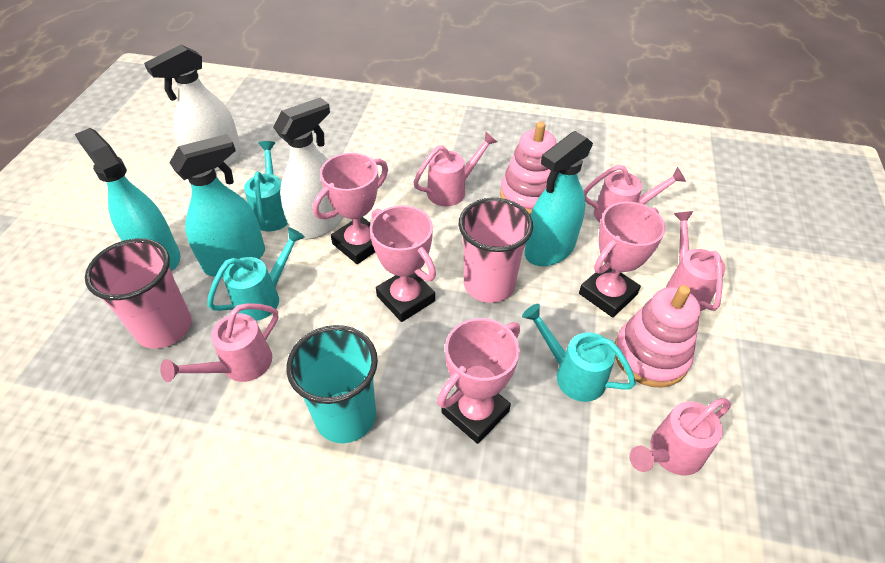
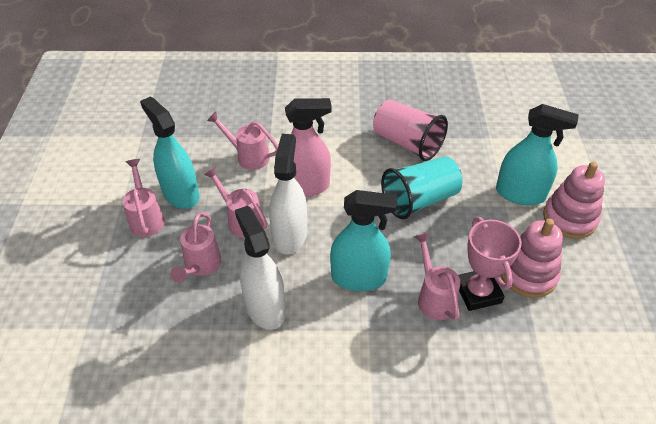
pink cup: [85,239,192,349] [459,198,533,303] = 2 -> [373,100,448,161] = 1
pink spray bottle: none = 0 -> [285,98,332,197] = 1
pink trophy: [312,153,388,264] [370,205,436,322] [437,318,520,444] [579,202,665,318] = 4 -> [458,217,522,311] = 1
turquoise watering can: [207,227,305,321] [244,141,288,231] [522,304,636,402] = 3 -> none = 0

